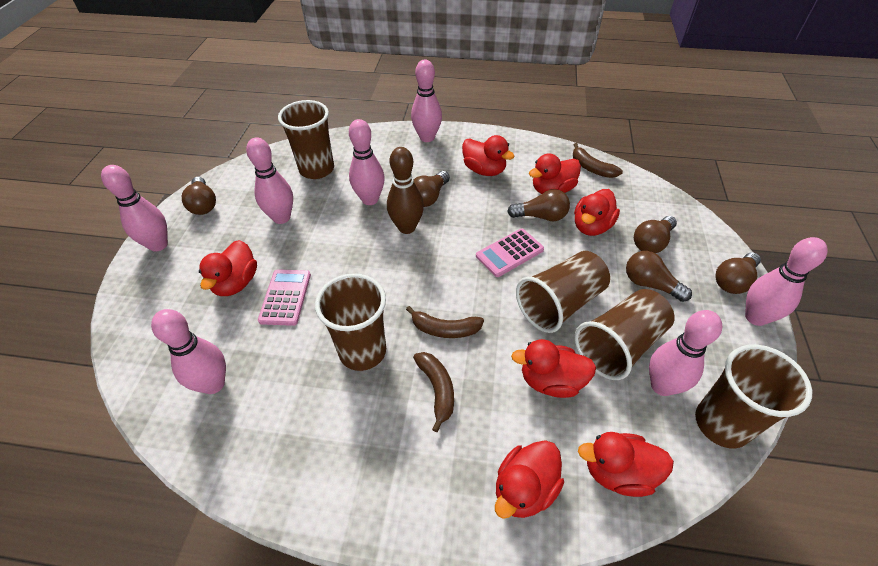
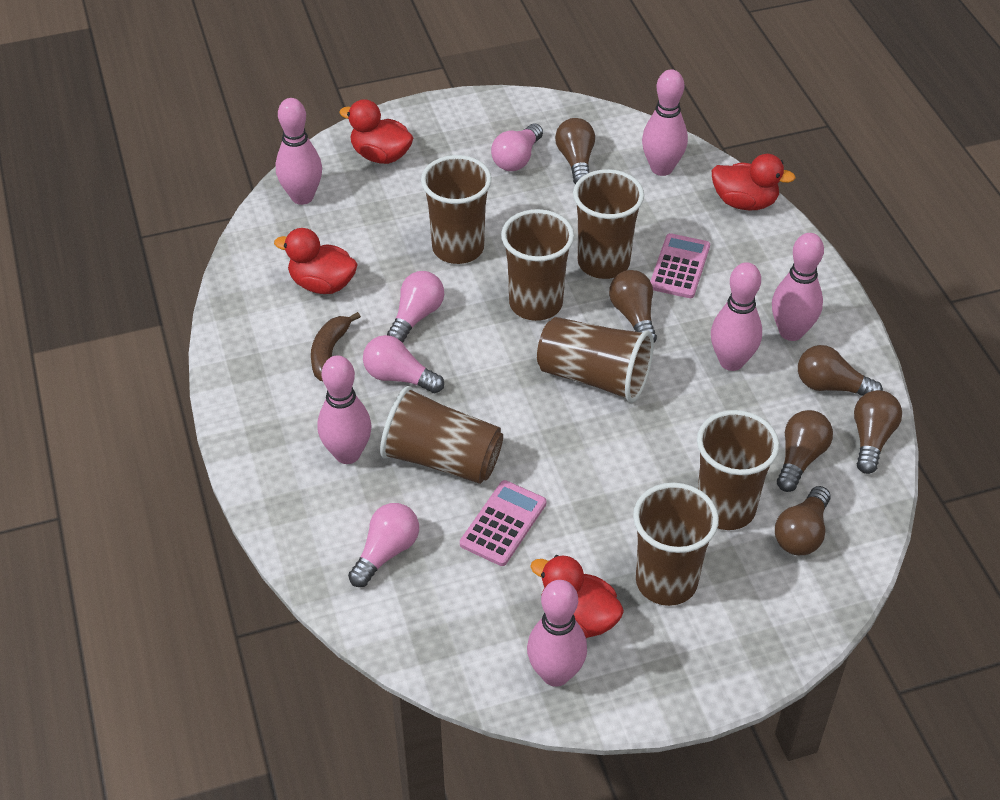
brown banana: [406,306,484,338] [413,352,454,432] [573,143,623,178] = 3 -> [311,312,361,381] = 1
brown bowling pin: [387,147,424,234] = 1 -> none = 0
brown cup: [278,100,334,179] [315,273,386,371] [516,251,610,333] [574,289,675,380] [695,345,812,448] = 5 -> [380,386,503,484] [421,155,492,264] [501,209,574,321] [537,317,654,403] [573,169,644,279] [633,483,719,606] [697,410,779,530] = 7
pink bowling pin: [101,165,168,252] [151,309,226,394] [246,137,293,224] [349,119,385,205] [411,59,442,142] [649,310,722,396] [745,237,827,326] = 7 -> [276,98,322,205] [318,355,372,464] [527,580,587,687] [642,69,688,176] [711,262,762,371] [772,233,824,341] = 6
pink light bulb: none = 0 -> [348,503,419,587] [363,335,444,393] [387,271,444,343] [491,123,543,171] = 4
red duck: [199,240,257,296] [462,135,514,176] [495,440,564,519] [511,339,596,398] [529,153,581,194] [574,189,620,236] [578,432,674,497] = 7 -> [274,228,358,294] [339,99,413,164] [530,555,624,638] [712,154,796,211] = 4

